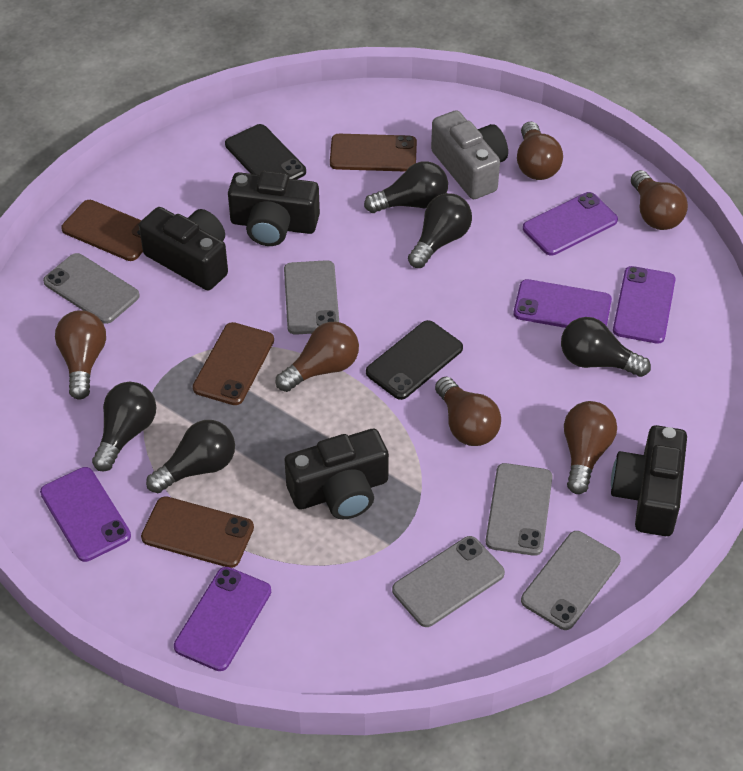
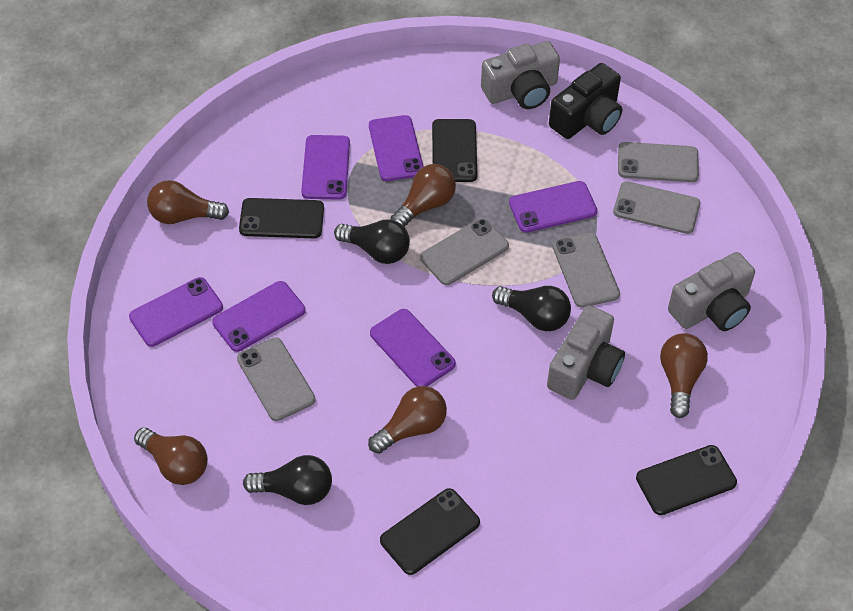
black camera: [139,207,228,290] [228,171,320,246] [285,429,389,519] [611,425,687,536] = 4 -> [549,63,622,139] = 1
black light bulb: [92,382,156,472] [146,420,235,493] [364,161,448,213] [408,193,472,268] [561,317,651,377] = 5 -> [243,455,332,505] [334,219,410,264] [492,286,571,331] = 3
black phone: [225,124,306,179] [366,320,463,400] = 2 -> [239,198,324,238] [380,488,480,575] [432,119,477,182] [636,445,737,515] = 4
brown light bulb: [55,310,106,399] [276,322,359,392] [435,377,501,446] [517,122,563,180] [564,401,617,494] [631,170,688,230] = 6 -> [134,427,208,485] [147,180,229,224] [368,386,447,454] [391,164,456,227] [660,333,708,418] = 5
brown phone: [61,200,143,261] [141,496,254,568] [193,322,274,405] [330,134,417,171] = 4 -> none = 0
grey camera: [431,110,508,199] = 1 -> [481,41,560,109] [547,305,625,400] [668,252,755,331] = 3
purple phone: [40,467,131,562] [174,567,271,671] [514,279,612,328] [523,192,618,256] [613,266,676,344] = 5 -> [129,277,223,347] [212,281,306,352] [301,135,350,200] [369,115,424,181] [370,309,456,387] [509,181,597,233] = 6

